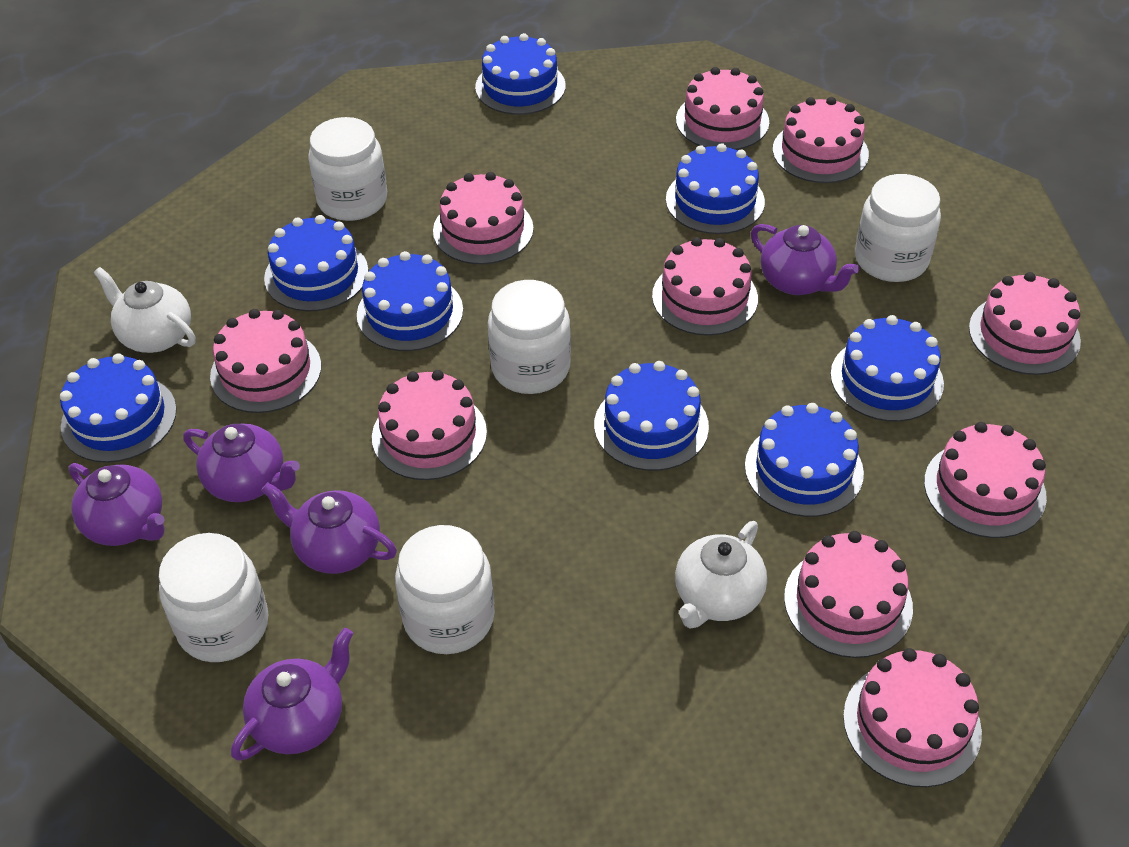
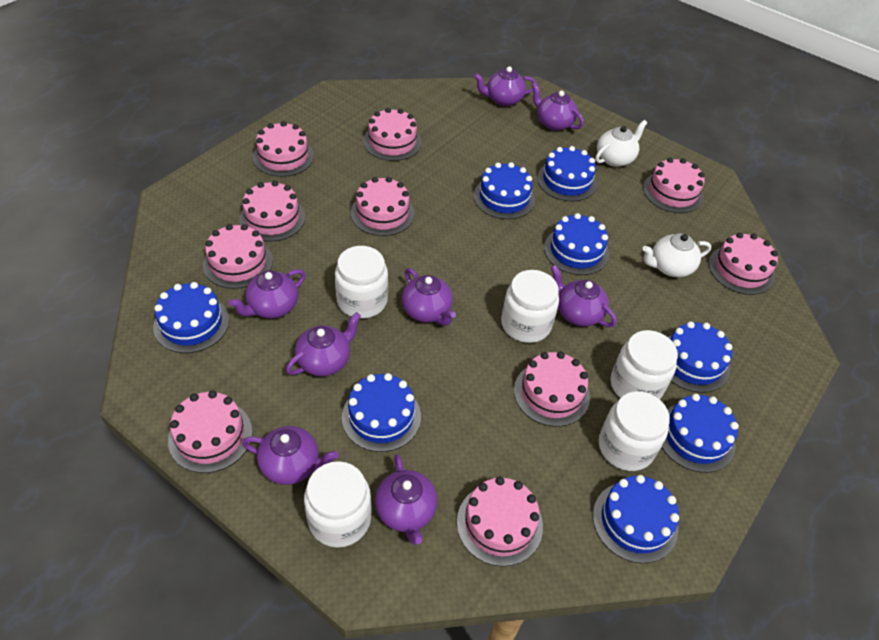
purple teapot: [68,463,165,546] [183,423,300,502] [231,628,353,761] [261,482,397,574] [751,224,859,295] = 5 -> [229,269,306,319] [242,426,339,485] [286,312,361,376] [375,454,437,545] [402,268,456,326] [474,66,537,106] [532,83,584,131] [551,265,617,327] = 8

